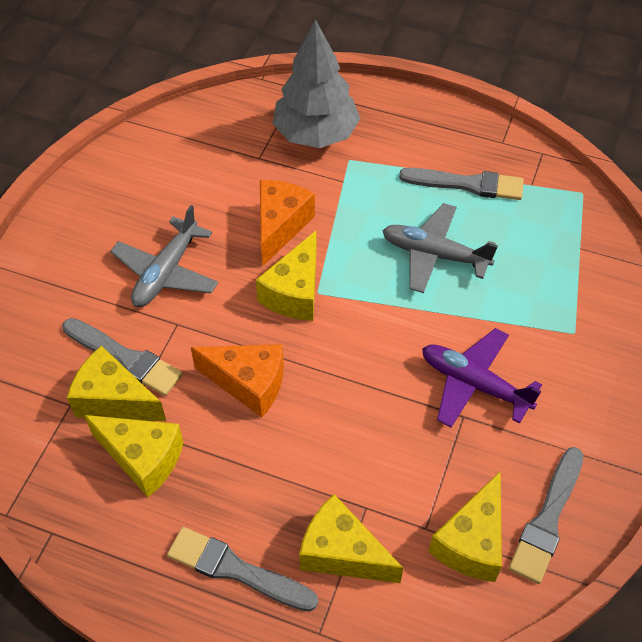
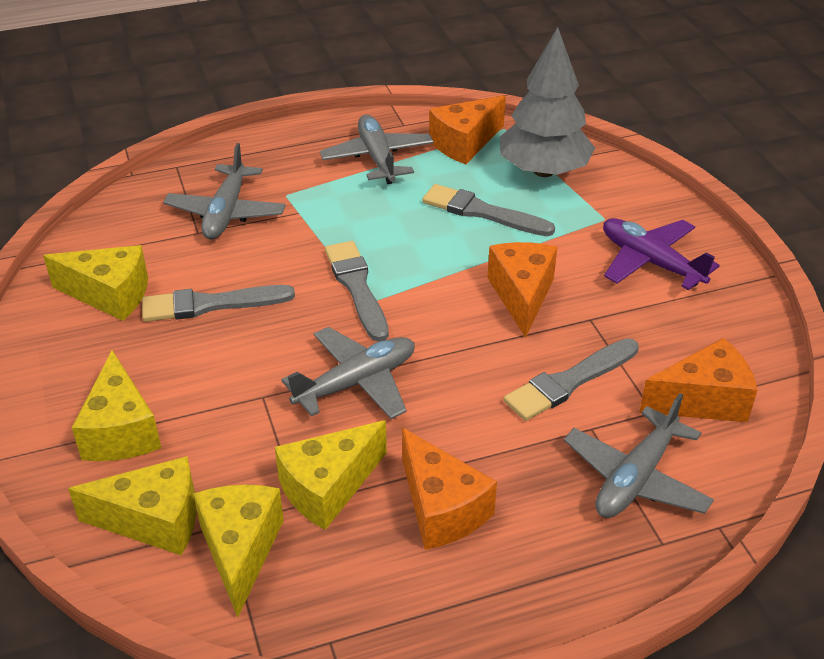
grey plane: [110,205,218,307] [382,203,498,293] = 2 -> [163,143,286,240] [281,327,415,419] [320,115,434,184] [564,393,714,518] = 4
orange cheese: [191,344,284,418] [260,180,315,266] = 2 -> [402,428,497,550] [429,95,506,164] [488,242,557,338] [639,338,758,422] = 4

